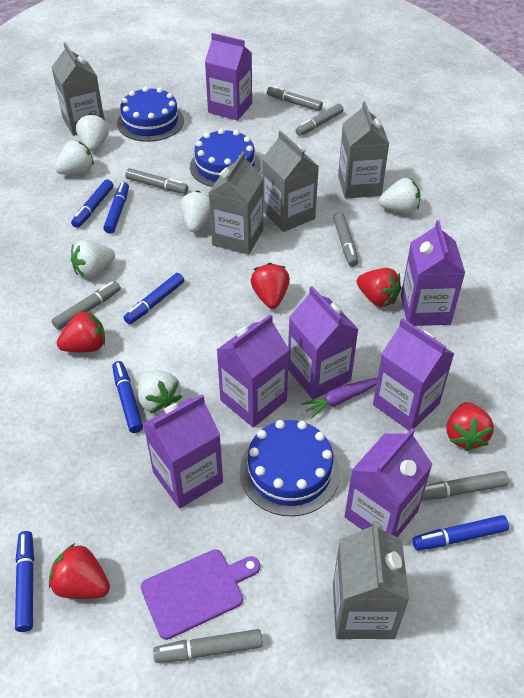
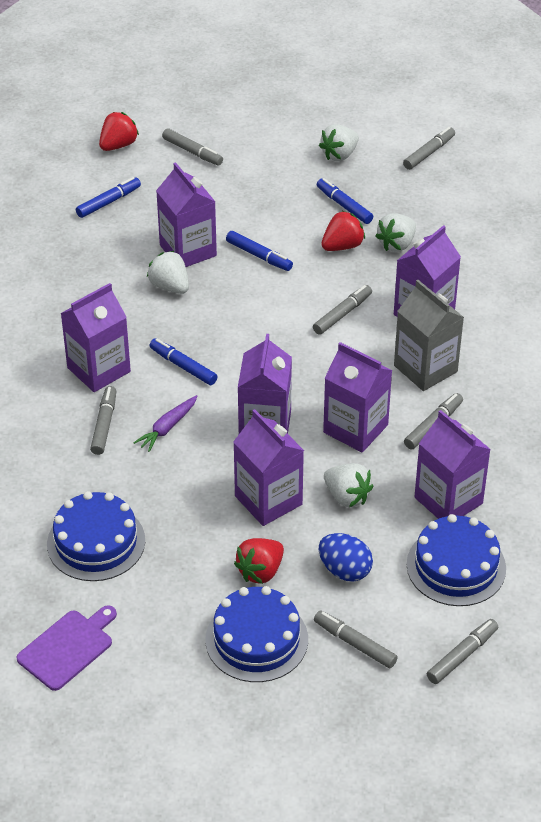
blue egg: none = 0 -> [319,533,373,582] = 1
blue marker: [15,531,34,632] [71,179,113,228] [103,182,129,234] [112,361,143,433] [123,273,184,324] [413,515,509,550] = 6 -> [76,177,141,218] [149,339,218,385] [226,231,293,271] [317,178,373,224] = 4
grey carton: [51,42,105,136] [209,152,264,255] [262,131,319,232] [333,521,409,639] [338,101,389,199] = 5 -> [394,280,464,391] = 1
red strawberry: [49,543,110,599] [57,311,105,352] [251,263,290,309] [357,268,401,307] [447,402,494,451] = 5 -> [99,112,139,151] [234,538,284,584] [321,211,365,251] = 3
white strawberry: [55,140,94,174] [71,240,115,278] [76,113,109,151] [138,370,182,413] [180,190,211,232] [379,178,420,213] = 6 -> [147,251,189,294] [319,125,359,161] [324,463,373,507] [376,213,416,252] = 4

